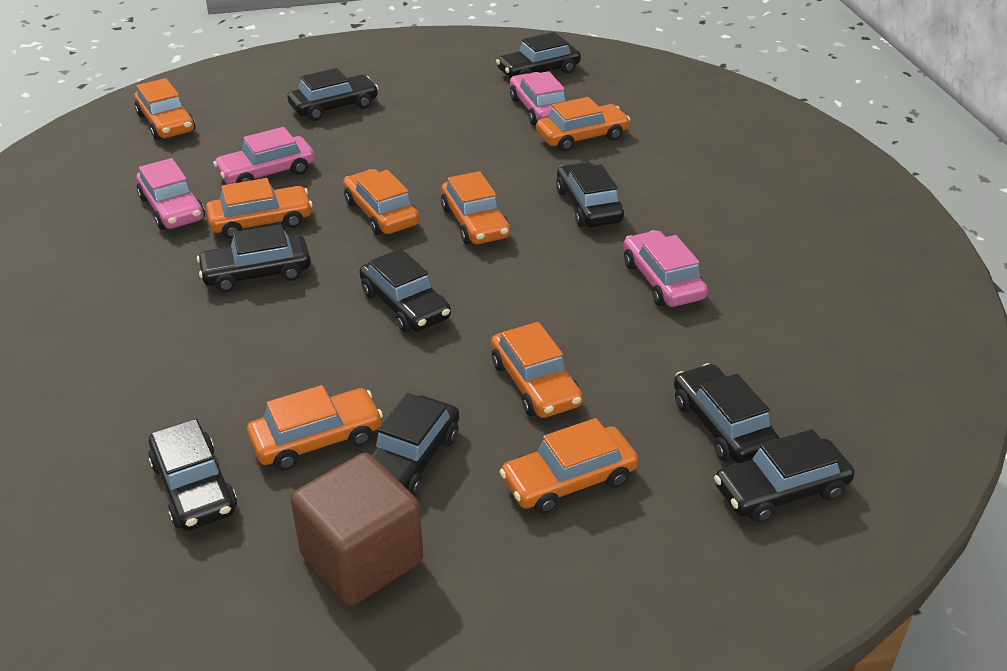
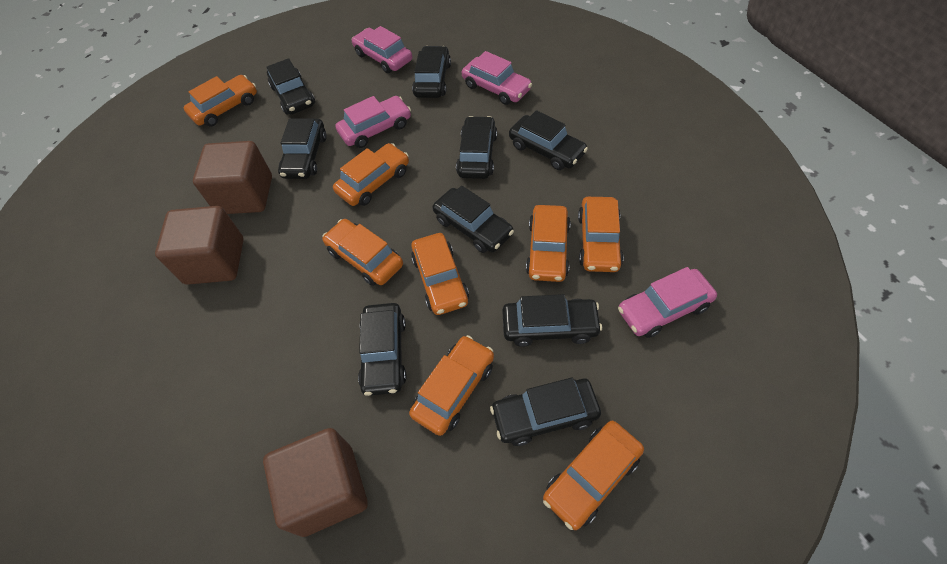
brown cube: [290,453,423,606] = 1 -> [155,206,244,285] [193,141,272,214] [263,428,368,537] = 3

